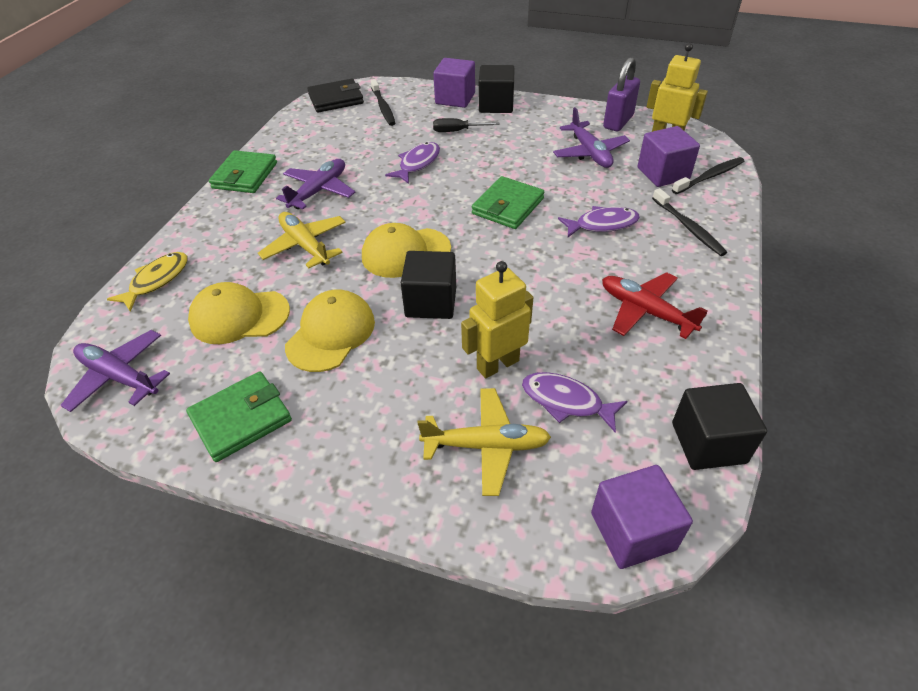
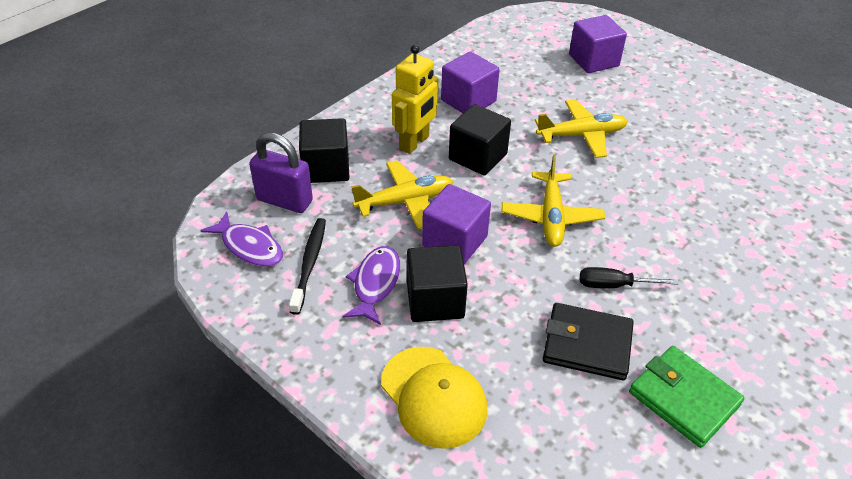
black toothbrush: [371,79,395,126] [652,188,727,256] [672,157,744,194] = 3 -> [289,218,326,315] = 1
green wallet: [186,371,292,462] [209,150,277,193] [472,176,544,229] = 3 -> [629,346,744,448] = 1
purple fish: [385,142,440,184] [522,372,628,433] [558,206,640,237] = 3 -> [200,211,283,267] [343,246,400,325] = 2
purple plane: [60,330,170,412] [276,159,355,209] [553,107,630,168] = 3 -> none = 0
red plane: [602,272,708,339] = 1 -> none = 0
yellow cap: [188,282,290,344] [285,289,375,372] [362,223,451,278] = 3 -> [381,347,487,449] = 1
yellow fish: [107,252,187,312] = 1 -> none = 0
yellow plane: [258,212,346,268] [417,388,551,496] = 2 -> [352,160,454,229] [502,155,605,247] [535,100,628,158] = 3
yellow robot: [461,261,533,378] [647,43,708,132] = 2 -> [392,45,439,154] = 1

